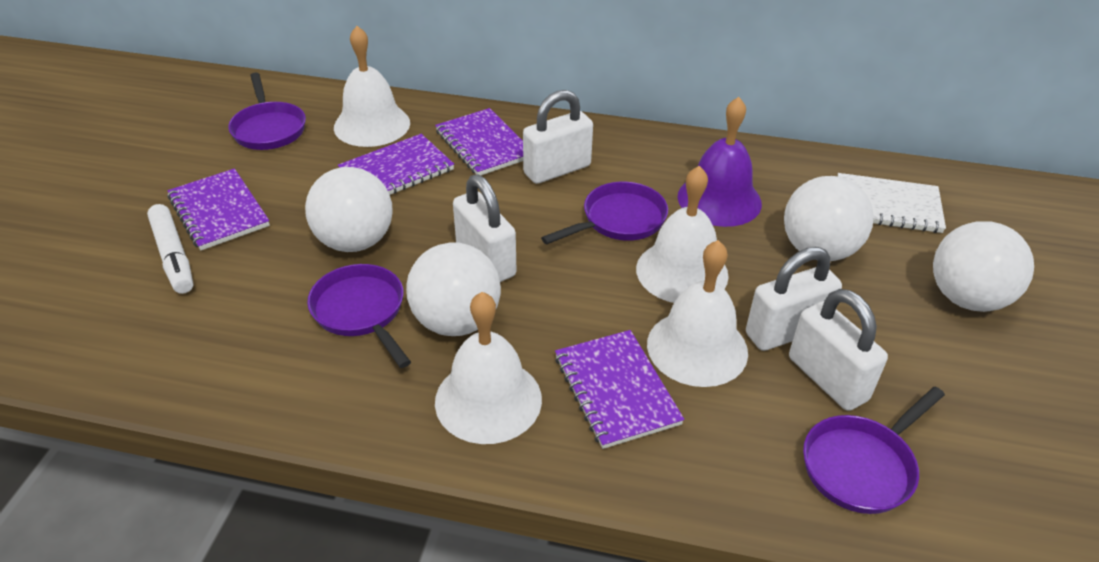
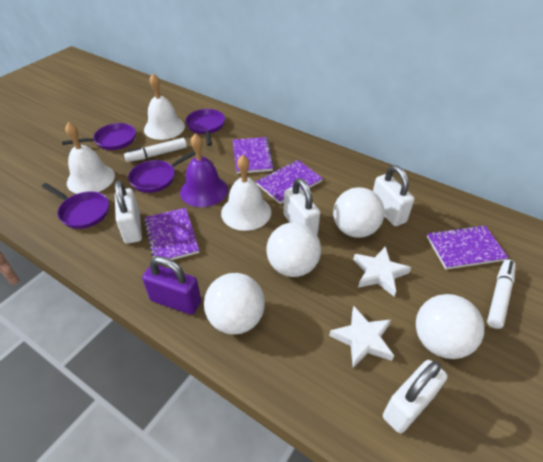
purple padlock: none = 0 -> [142,256,201,315] = 1
white bell: [334,26,410,147] [435,292,542,444] [636,166,729,303] [647,240,748,387] = 4 -> [65,122,115,194] [144,74,185,140] [221,155,271,231] = 3
white marker: [147,204,193,294] = 1 -> [124,138,187,162] [487,259,516,329] = 2
white notebook: [838,173,946,233] = 1 -> none = 0
white star: none = 0 -> [329,306,394,368] [353,246,411,296] = 2

